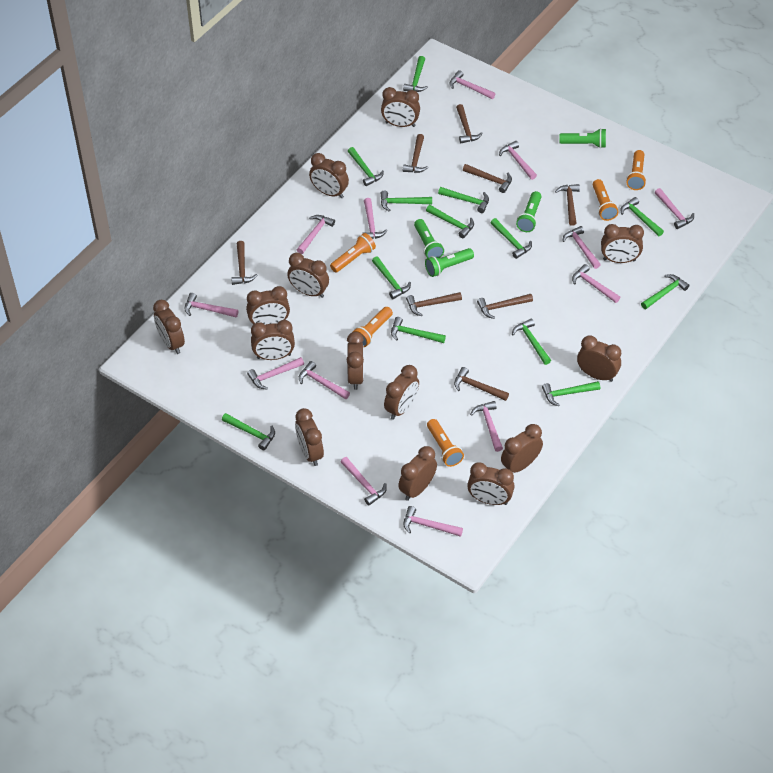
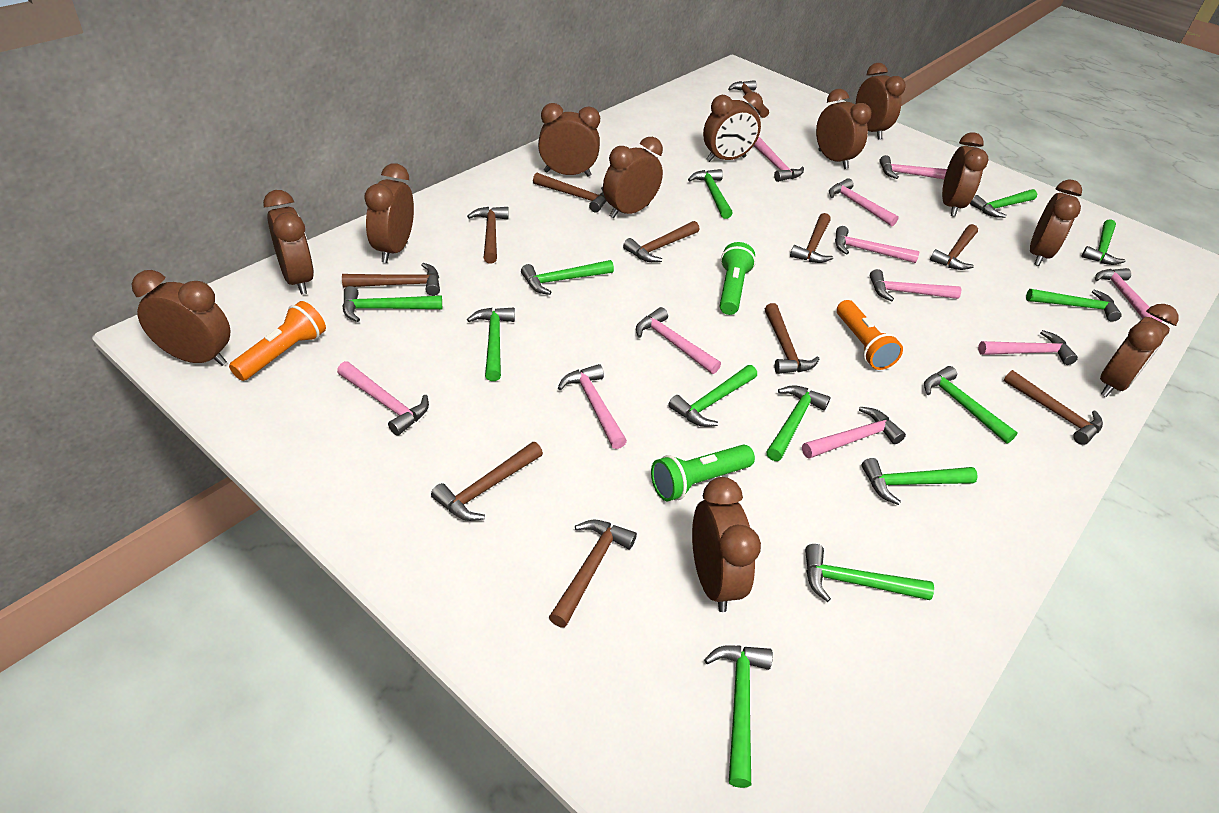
brown clock: [153,300,185,354] [246,286,290,325] [251,320,295,360] [287,253,329,298] [295,408,324,466] [309,153,349,198] [347,332,364,390] [381,87,420,127] [384,365,419,420] [398,446,437,501] [467,462,515,505] [501,424,543,473] [577,335,621,382] [601,224,644,263] = 14 -> [131,270,231,366] [263,190,314,295] [364,164,414,263] [538,103,600,177] [603,137,663,218] [692,477,761,612] [703,92,763,162] [816,89,871,169] [856,63,905,139] [942,132,989,216] [1030,180,1082,266] [1100,304,1179,397] = 12
brown hammer: [231,241,257,285] [403,134,428,173] [406,292,462,316] [454,367,509,401] [456,104,483,143] [463,164,512,193] [477,294,533,319] [555,184,580,226] = 8 -> [342,263,440,296] [431,442,543,521] [467,207,509,264] [533,173,606,212] [549,520,637,628] [623,221,699,262] [728,80,769,118] [765,303,819,374] [790,213,833,263] [930,224,978,270] [1004,370,1103,445] = 11
green flashlight: [414,219,444,258] [425,248,474,277] [516,191,542,232] [559,128,606,148] = 4 -> [651,445,755,501] [719,242,756,315] = 2
orange flashlight: [330,233,376,273] [353,307,393,347] [427,419,464,467] [593,179,619,221] [626,150,647,190] = 5 -> [229,301,326,381] [837,300,903,370] = 2
pink hammer: [185,293,238,317] [247,357,304,389] [297,215,335,254] [299,361,350,399] [341,457,387,506] [362,198,387,239] [404,506,463,537] [449,70,495,99] [470,401,503,452] [499,141,537,180] [562,226,601,269] [572,264,620,303] [655,188,694,229] = 13 -> [337,361,429,436] [558,364,627,449] [636,307,721,374] [754,137,804,182] [802,407,906,459] [829,178,899,226] [835,226,919,263] [870,269,961,301] [879,155,947,179] [978,330,1078,365] [1095,268,1162,322] = 11

